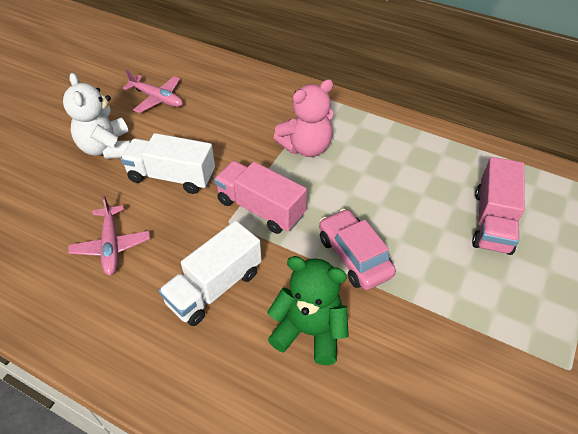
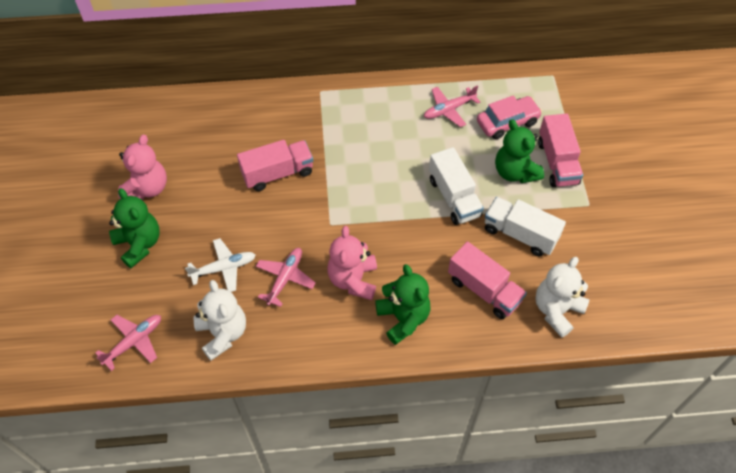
green teddy bear: [267,256,349,365] = 1 -> [109,188,160,268] [375,264,430,345] [495,119,544,183] = 3
pink plane: [68,195,150,276] [123,69,183,113] = 2 -> [95,315,161,371] [256,248,316,307] [424,85,481,127] = 3
pink teddy bear: [274,79,333,157] = 1 -> [118,135,167,200] [327,226,377,300] = 2
pink truck: [214,161,307,234] [472,157,525,255] = 2 -> [237,140,313,191] [448,242,527,319] [538,114,583,187] = 3
white plane: none = 0 -> [185,238,256,292] = 1
white teddy bear: [63,73,131,159] = 1 -> [194,280,246,361] [535,257,589,338] = 2

